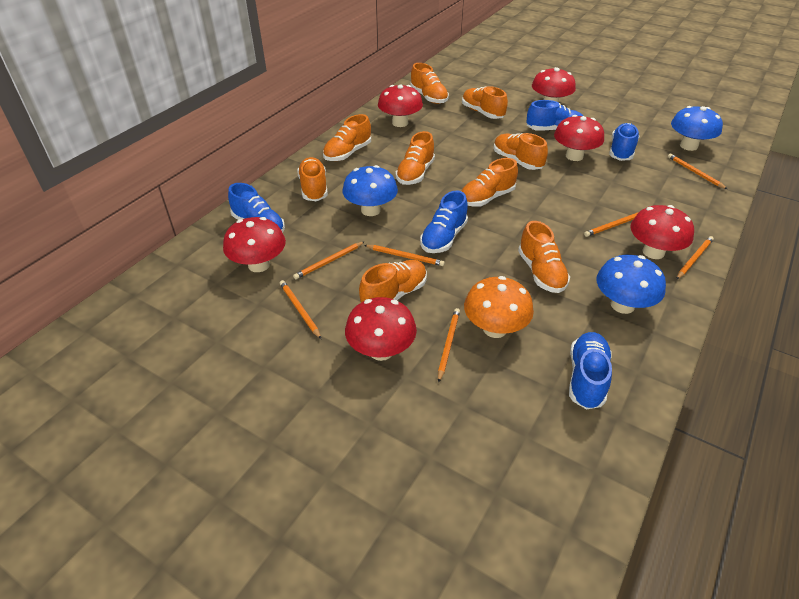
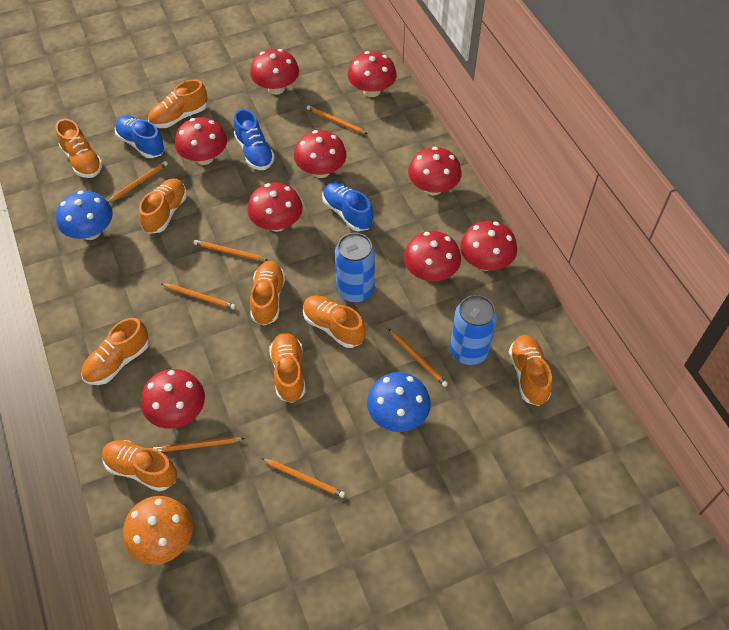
blue can: none = 0 -> [335,233,375,302] [450,295,497,365] = 2
blue mushroom: [342,165,398,216] [597,255,666,314] [671,106,723,151] = 3 -> [56,191,113,240] [367,372,431,432] = 2
blue shoe: [228,183,285,233] [420,190,468,253] [526,100,583,131] [569,332,612,409] [609,123,639,161] = 5 -> [115,115,165,158] [234,109,275,170] [322,181,373,231] = 3
red mushroom: [223,217,286,272] [345,297,417,361] [378,84,423,127] [532,67,576,103] [554,115,604,161] [630,205,694,259] = 6 -> [141,369,205,428] [175,117,227,165] [248,183,303,232] [250,49,299,95] [294,130,346,178] [348,51,397,97] [404,231,461,281] [408,147,462,196] [460,221,517,271] = 9

